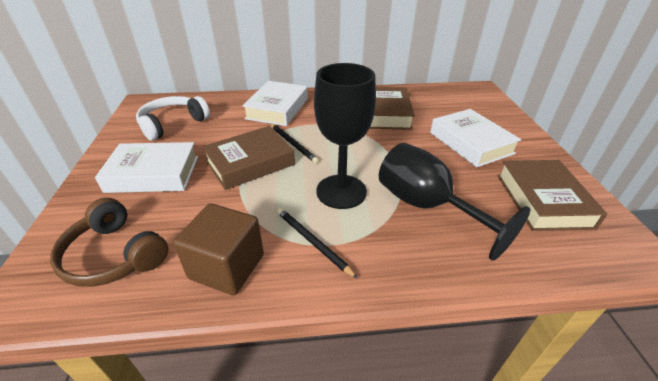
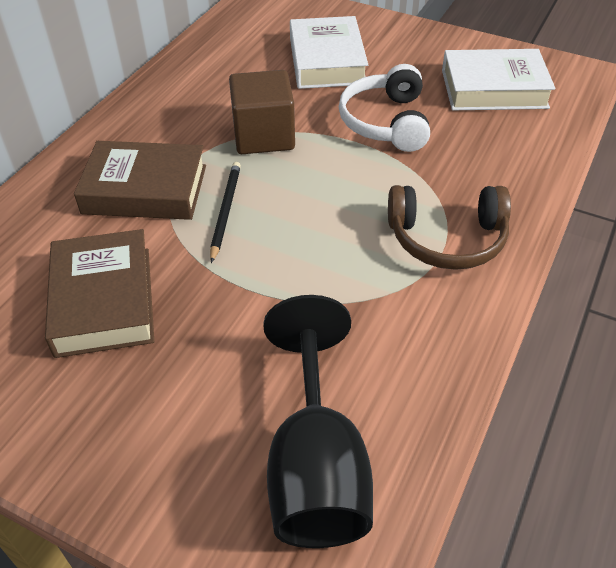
black goblet: [314,63,376,209] [379,143,530,261] = 2 -> [263,295,373,548] = 1
black pencil: [270,123,319,163] [277,208,358,279] = 2 -> [210,162,241,263] = 1
brown book: [202,126,295,190] [370,87,415,130] [497,160,607,231] = 3 -> [45,229,154,358] [74,141,206,220] = 2
white book: [95,142,198,193] [242,81,308,126] [430,109,521,167] = 3 -> [290,16,368,89] [442,49,555,110] = 2

